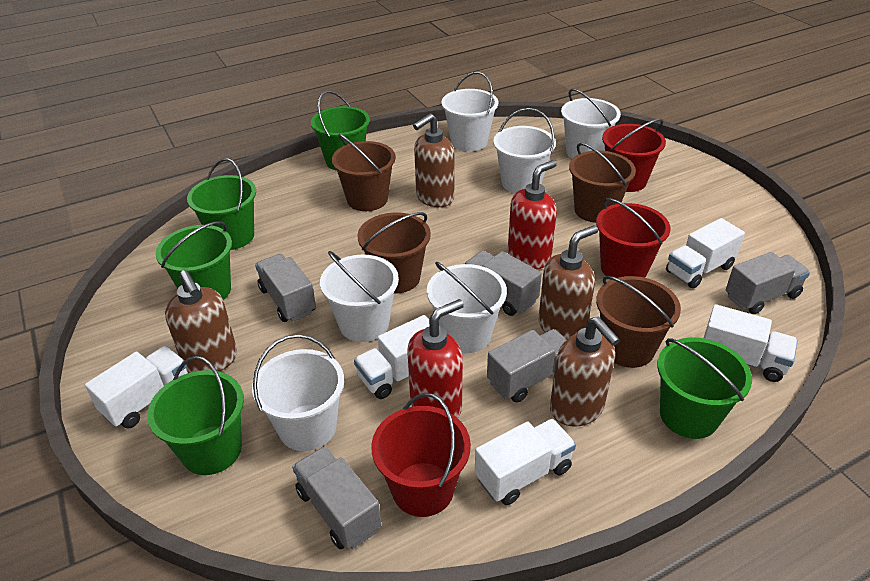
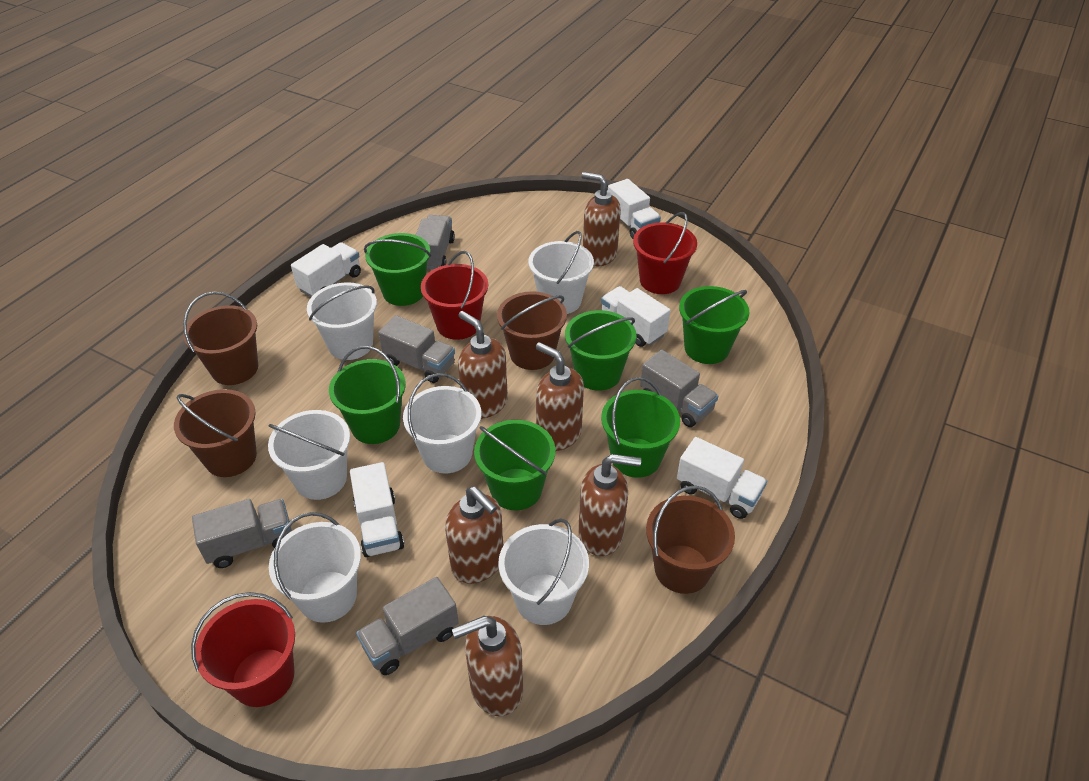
brown soap dispenser: [165,270,237,373] [413,114,454,207] [538,225,598,339] [550,316,620,427] = 4 -> [445,487,503,584] [452,616,523,716] [458,311,508,419] [536,342,584,451] [578,454,641,556] [582,172,621,266] = 6
green bucket: [147,356,244,475] [155,221,232,300] [187,158,256,250] [311,91,370,171] [657,338,752,439] = 5 -> [329,346,406,444] [364,233,431,306] [474,420,555,510] [565,310,637,391] [601,377,680,478] [679,286,749,364] = 6
red soap dispenser: [408,299,464,418] [508,160,557,269] = 2 -> none = 0

